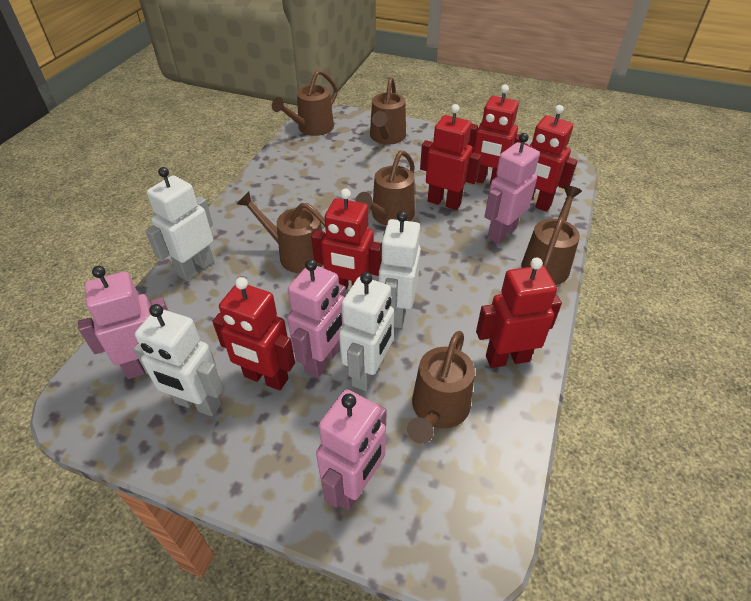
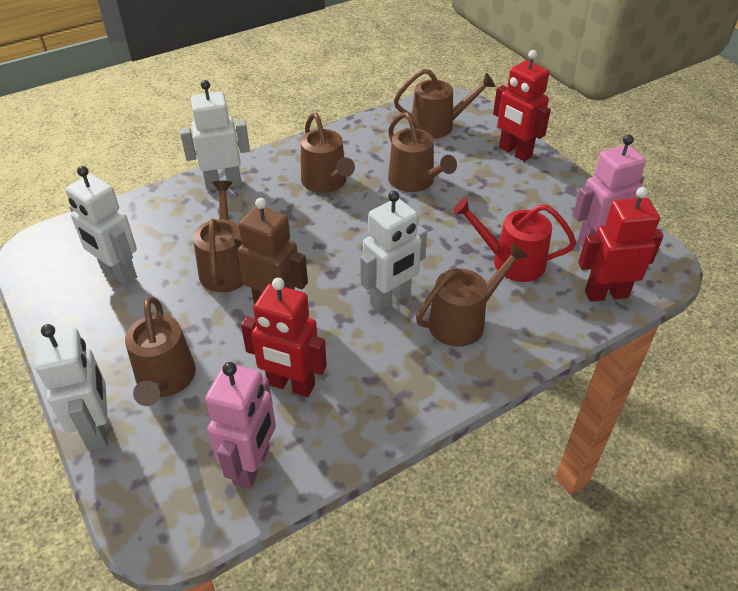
brown robot: none = 0 -> [234,198,308,304] = 1
pink robot: [78,266,168,379] [287,259,346,378] [316,390,387,510] [485,133,540,244] = 4 -> [205,362,276,489] [573,135,646,247] = 2
red robot: [213,277,295,390] [311,189,382,289] [420,104,481,210] [467,84,525,185] [476,258,562,368] [520,105,578,212] = 6 -> [241,278,327,397] [493,50,551,161] [578,187,663,302] = 3
red watering can: none = 0 -> [453,198,576,282] = 1

